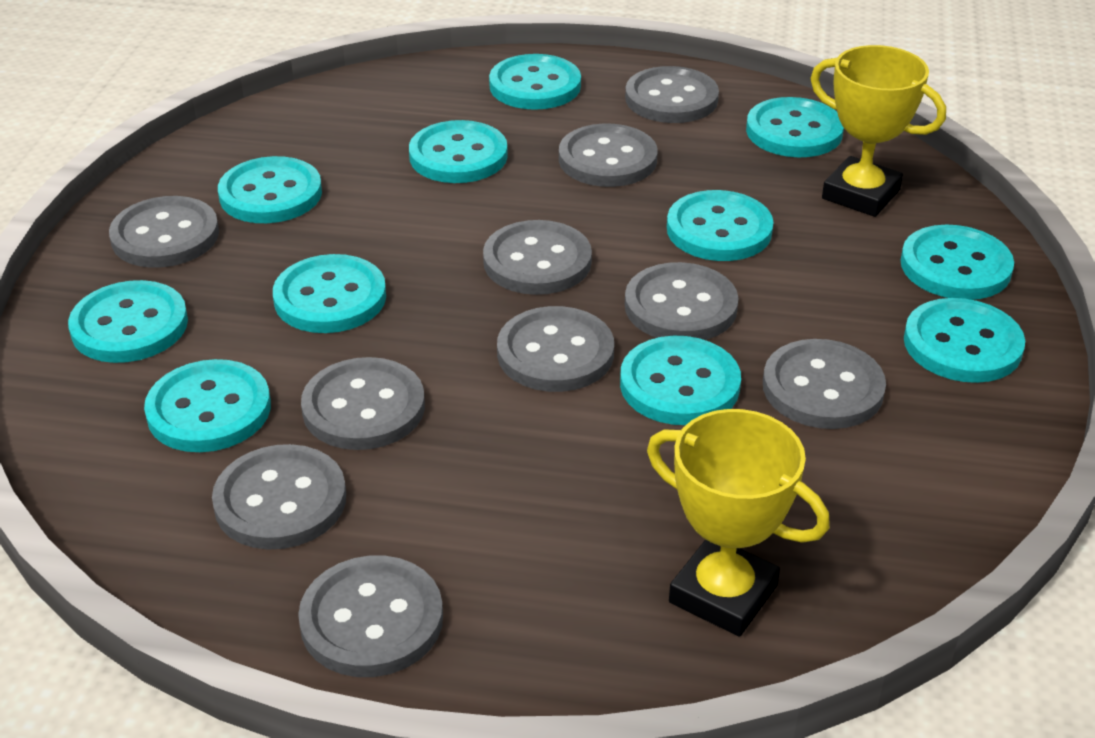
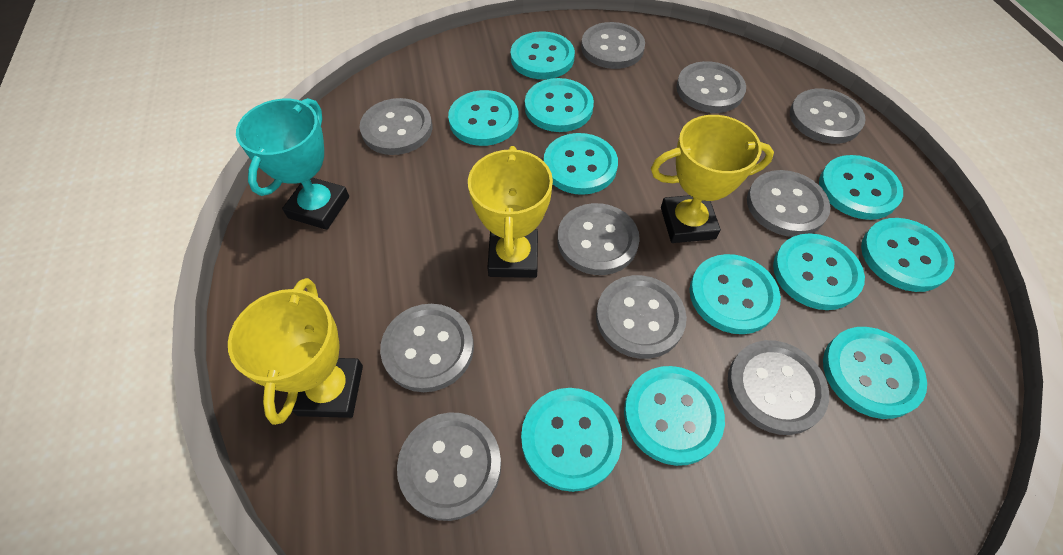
turquoise trophy: none = 0 -> [236,98,349,230] = 1
yellow trophy: [647,409,830,637] [810,45,946,217] = 2 -> [228,278,363,425] [468,146,553,278] [651,115,774,243] = 3

